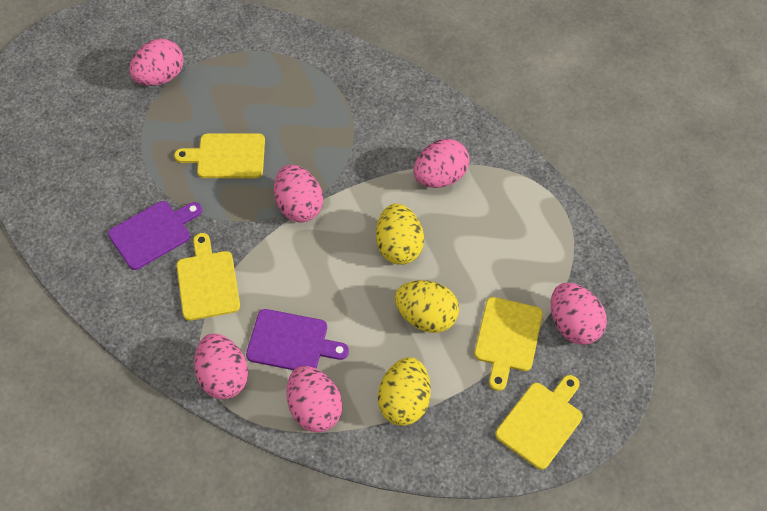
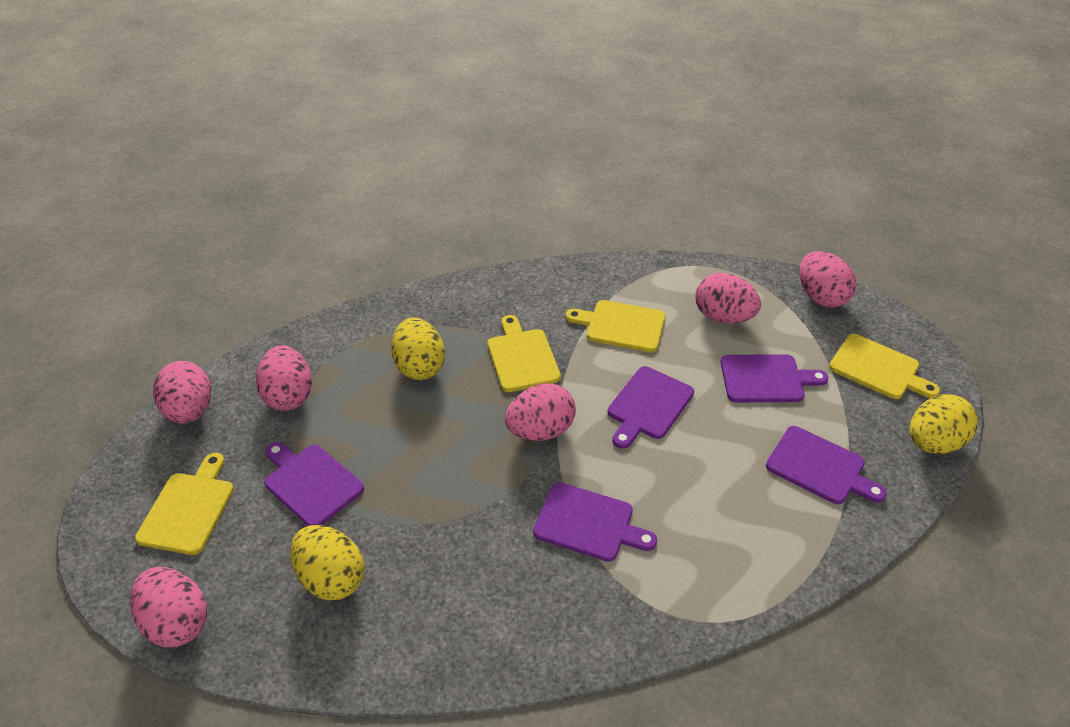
purple cutting board: [108,201,202,270] [246,309,349,370] = 2 -> [264,442,364,526] [533,482,657,562] [608,366,694,449] [720,354,828,402] [766,426,887,504] = 5

